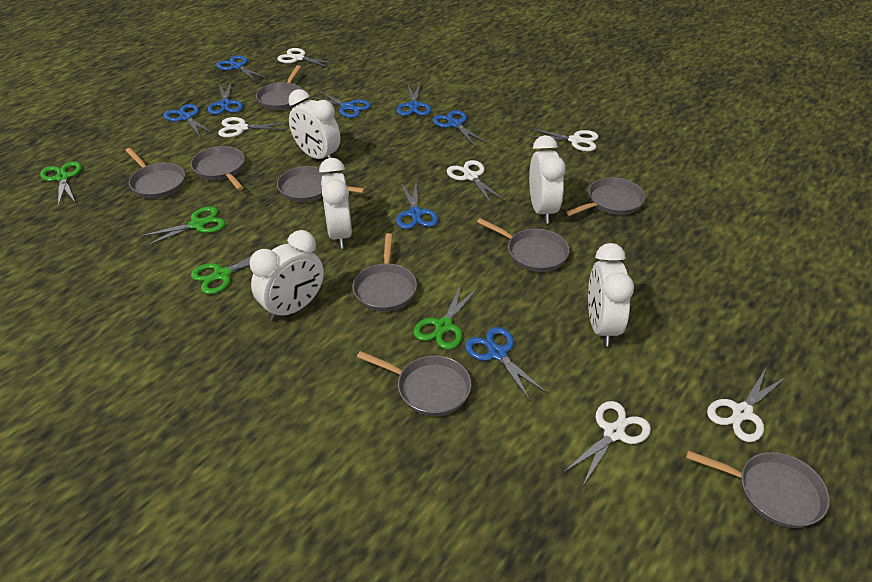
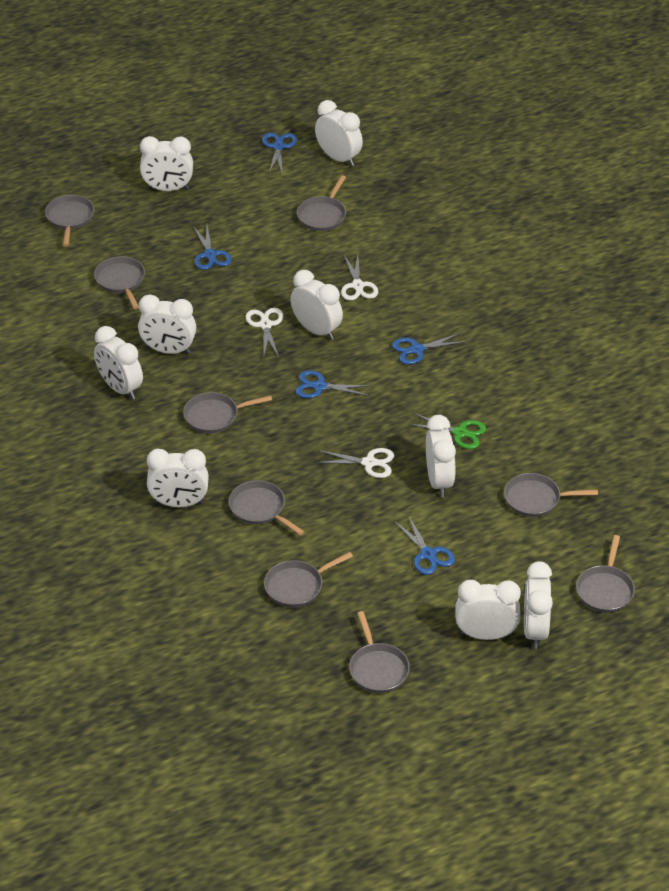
blue scissors: [164,104,214,138] [208,81,243,115] [216,55,266,81] [310,91,371,118] [396,183,438,229] [397,84,431,116] [433,110,487,146] [465,327,547,401] = 8 -> [193,225,231,270] [262,133,297,173] [295,370,371,399] [392,333,466,365] [394,515,455,575] = 5
green scissors: [40,161,82,206] [139,206,226,247] [191,246,271,294] [413,283,478,349] = 4 -> [409,413,486,449] = 1
white clock: [250,230,324,321] [288,89,340,159] [319,158,352,249] [529,135,566,223] [588,243,634,346] = 5 -> [94,326,143,400] [138,294,196,354] [140,136,193,191] [147,449,209,507] [291,270,343,340] [315,100,363,167] [426,415,456,497] [455,580,521,640] [524,561,553,649] = 9
white scissors: [218,117,289,138] [277,48,337,68] [447,160,505,204] [527,128,599,151] [564,401,651,485] [707,368,786,442] = 6 -> [246,308,283,357] [316,448,394,478] [341,255,378,301] = 3

